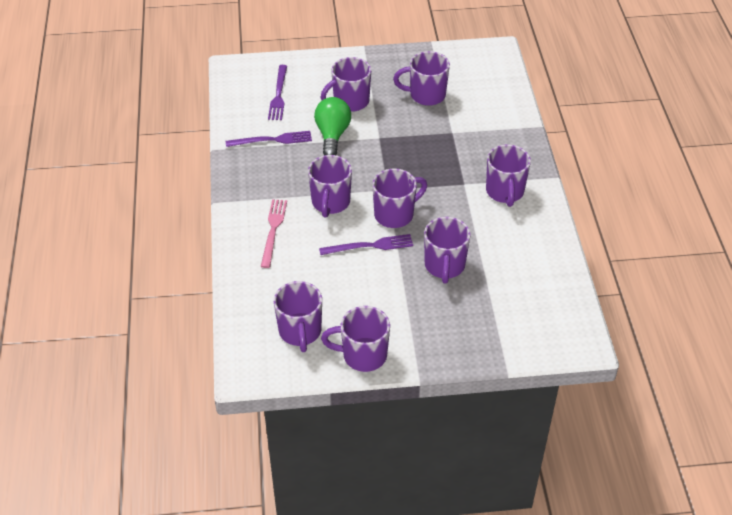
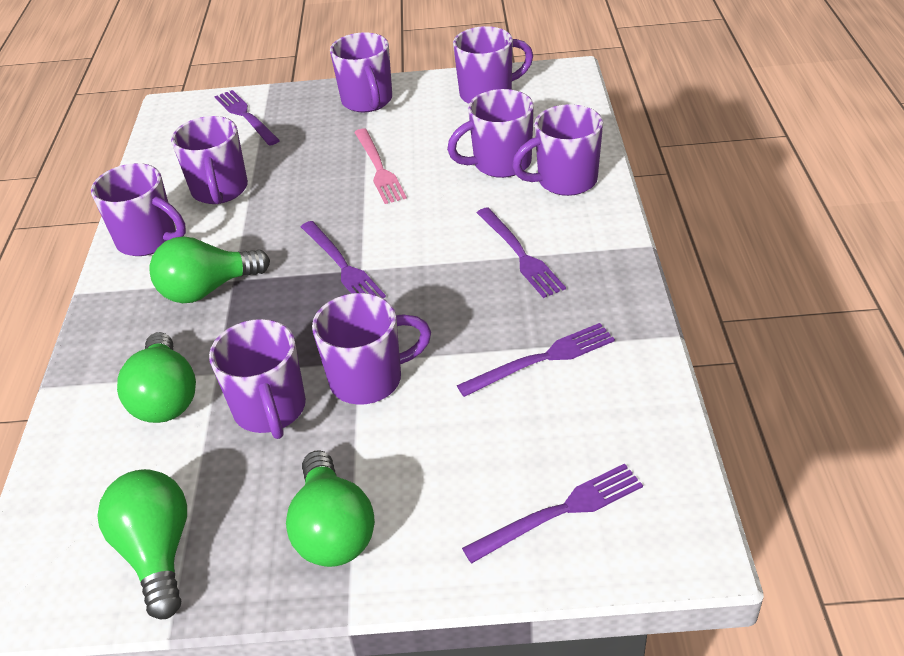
green light bulb: [314,97,351,155] = 1 -> [97,469,187,619] [117,332,196,423] [149,237,270,303] [286,450,375,567] = 4
purple fork: [226,131,312,147] [268,65,287,120] [319,234,413,255] = 3 -> [215,90,280,146] [301,221,386,298] [457,323,615,397] [462,464,643,564] [477,207,566,298] = 5

